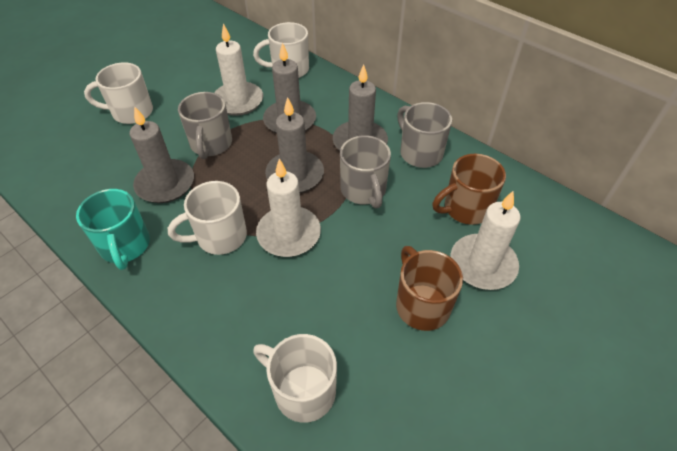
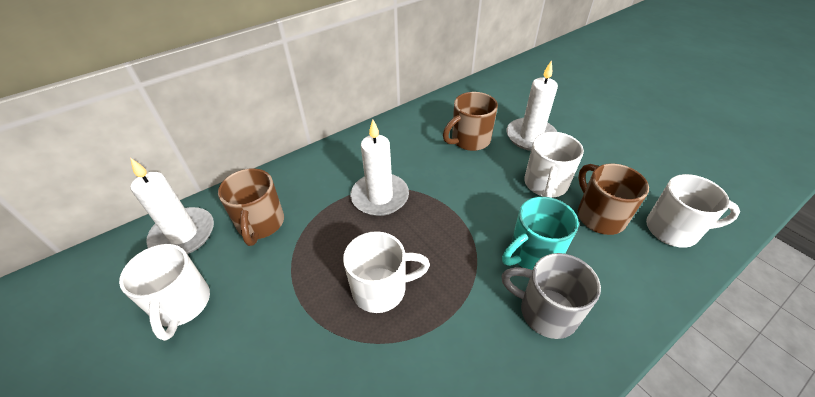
brown mug: [396,246,463,331] [432,154,506,225] = 2 -> [218,168,284,246] [443,92,498,151] [578,163,649,235] = 3
grey candle: [130,106,194,203] [263,42,316,134] [265,97,324,193] [333,64,388,151] = 4 -> none = 0
grey mug: [178,92,232,159] [340,135,391,208] [397,102,452,168] = 3 -> [501,253,601,339] = 1

